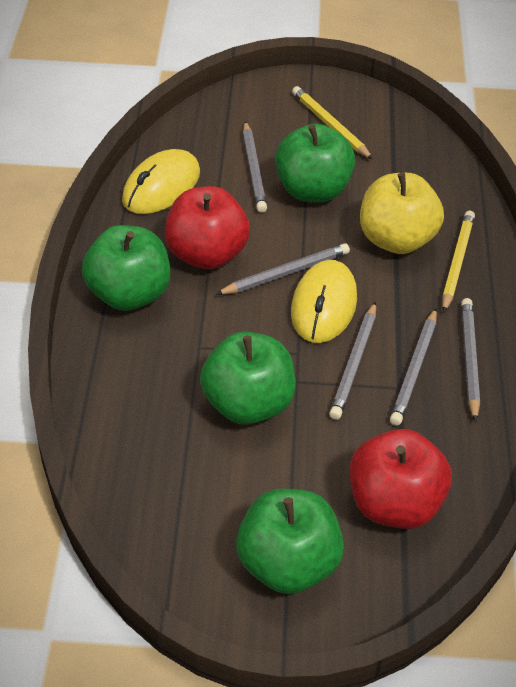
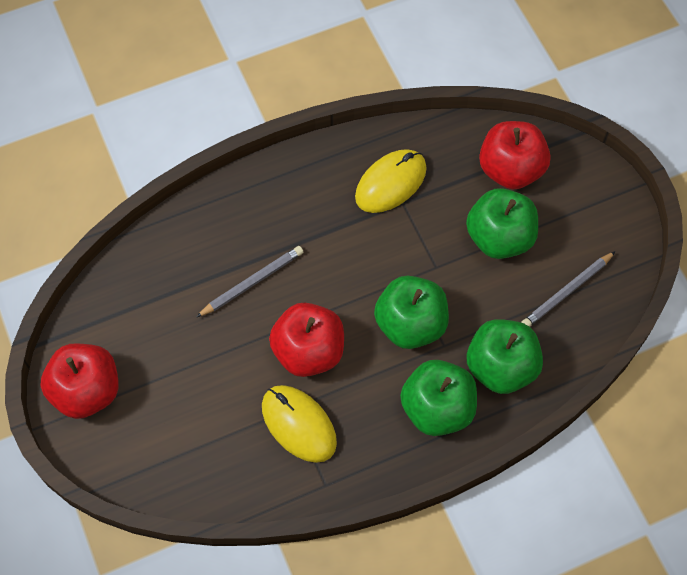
grey pencil: [215,243,350,295] [243,121,267,213] [329,302,376,420] [390,308,437,426] [461,298,480,422] = 5 -> [196,246,303,317] [521,251,616,327] = 2
red apple: [165,186,250,269] [350,429,452,529] = 2 -> [41,343,118,419] [269,302,344,377] [479,121,550,189] = 3
yellow apple: [360,172,444,254] = 1 -> none = 0
yellow pencil: [292,86,373,159] [442,211,475,313] = 2 -> none = 0

